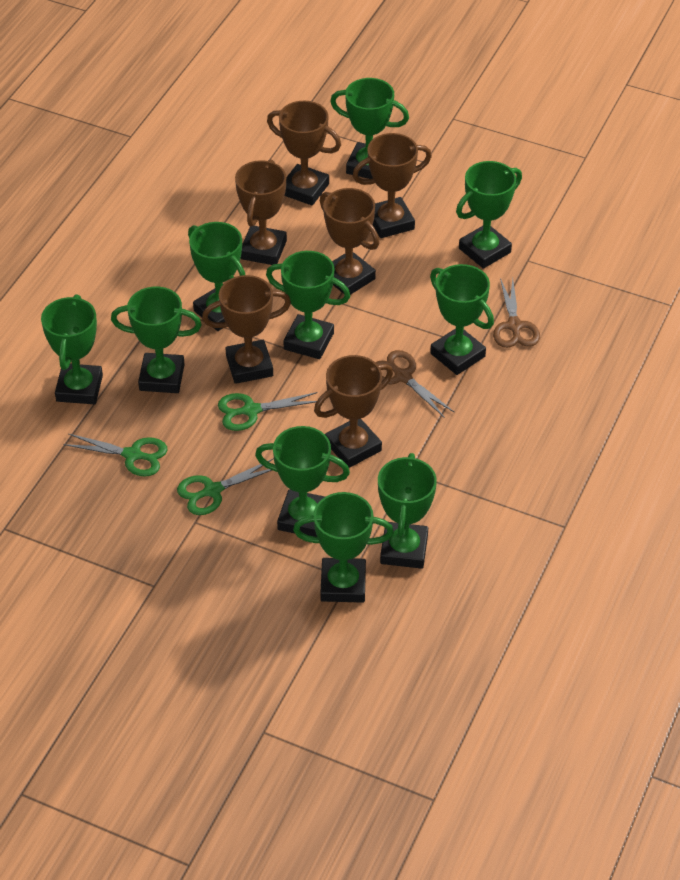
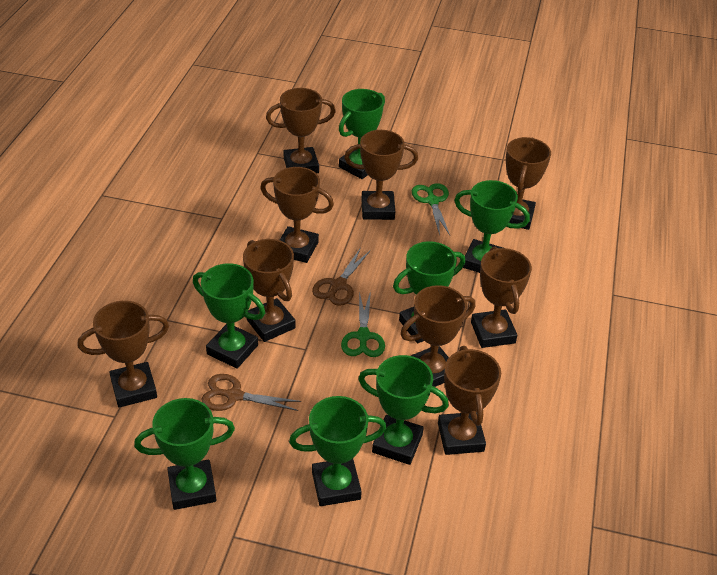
brown trophy: [202,275,291,384] [235,159,287,265] [267,101,341,205] [314,355,393,468] [320,188,379,295] [352,133,432,238] = 6 -> [78,301,169,408] [243,239,296,342] [260,167,334,263] [266,88,336,173] [344,130,418,220] [400,285,475,387] [438,346,501,455] [471,246,532,348] [506,137,551,230] = 9
green scissors: [64,433,167,477] [177,458,274,515] [218,392,318,431] = 3 -> [341,291,385,357] [412,183,450,235] = 2
green trophy: [41,294,103,404] [111,287,202,393] [188,222,245,331] [255,426,350,537] [266,251,350,359] [293,492,394,603] [330,78,409,179] [378,453,437,569] [430,264,494,375] [456,161,522,269] = 10 -> [134,398,235,510] [193,263,265,369] [289,396,386,506] [339,89,385,179] [358,355,449,465] [393,241,465,343] [454,180,530,273] = 7

